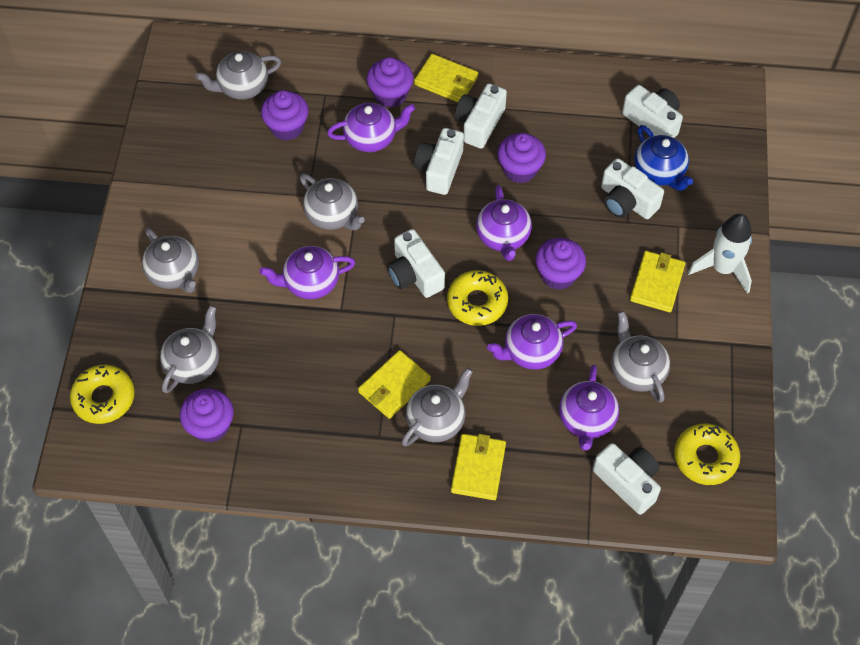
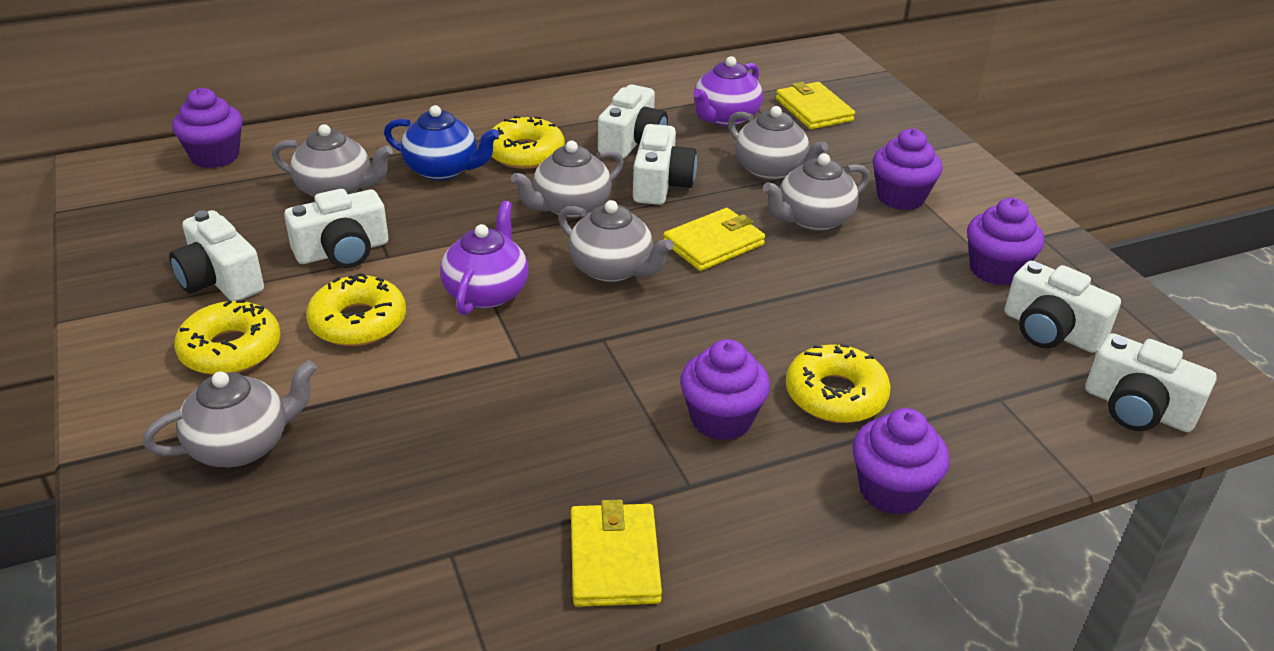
purple teapot: [259,246,356,299] [327,103,415,152] [476,185,532,261] [487,314,577,370] [559,365,619,451] = 5 -> [440,201,528,315] [693,56,763,126] = 2
white rocket: [688,214,752,294] = 1 -> none = 0
yellow donut: [70,365,135,424] [447,270,508,326] [674,424,740,485] = 3 -> [174,300,280,375] [306,273,406,346] [491,116,565,169] [786,344,891,423] = 4
yellow wallet: [358,350,431,419] [414,54,478,102] [451,434,506,500] [630,251,685,312] = 4 -> [571,500,662,607] [663,208,765,271] [776,82,855,130] = 3

